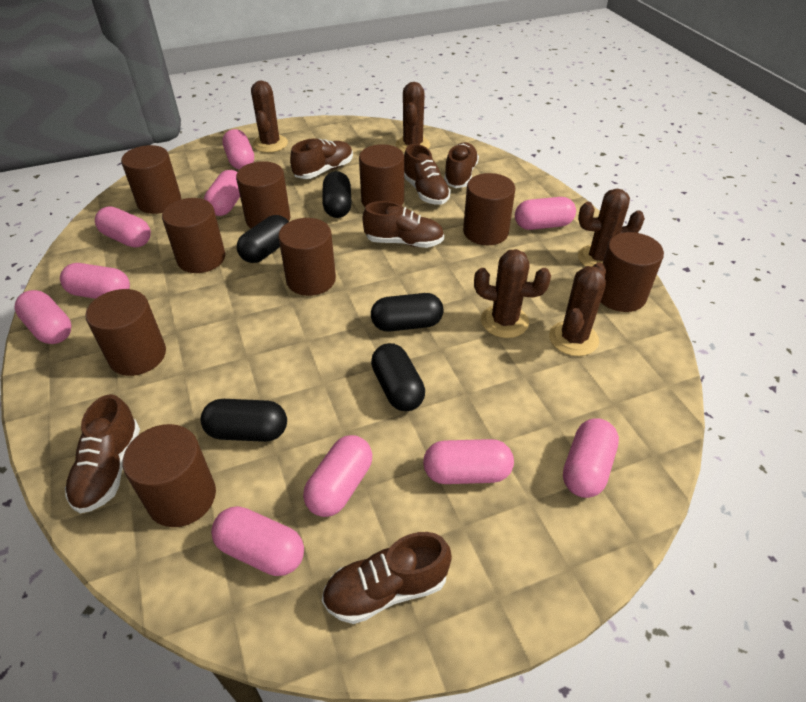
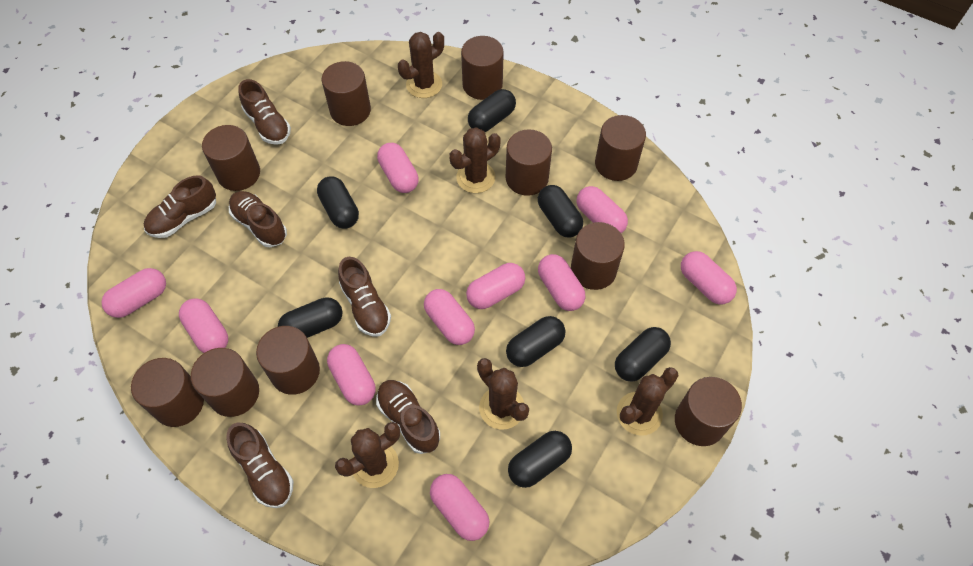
black capsule: [200,399,287,442] [237,215,289,263] [323,171,352,218] [371,293,443,332] [371,343,425,411] = 5 -> [278,297,343,338] [317,176,359,229] [468,89,516,132] [506,316,566,367] [508,431,572,488] [538,185,583,238] [615,327,671,381] = 7
brown cylinder: [85,289,166,376] [121,145,181,214] [123,424,216,527] [162,198,225,273] [236,161,291,228] [278,218,336,296] [359,144,404,207] [463,173,515,245] [601,232,664,312] = 9 -> [131,358,204,427] [191,348,259,417] [202,125,260,191] [256,326,320,395] [321,61,371,126] [461,36,504,100] [506,129,552,196] [571,222,625,290] [595,115,646,181] [675,377,742,446] = 10

